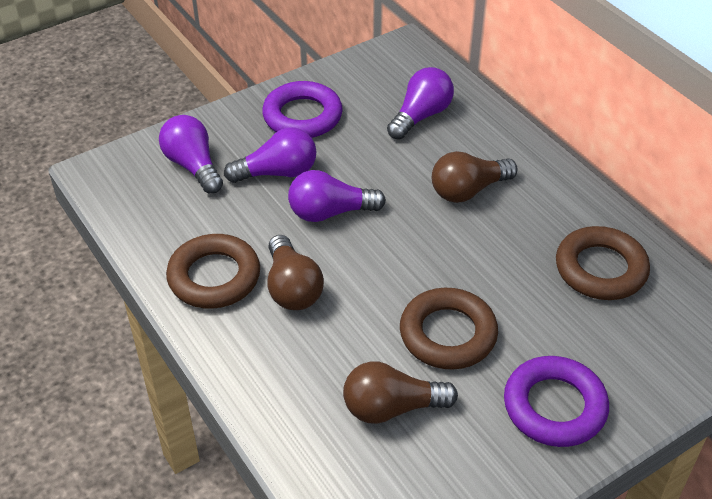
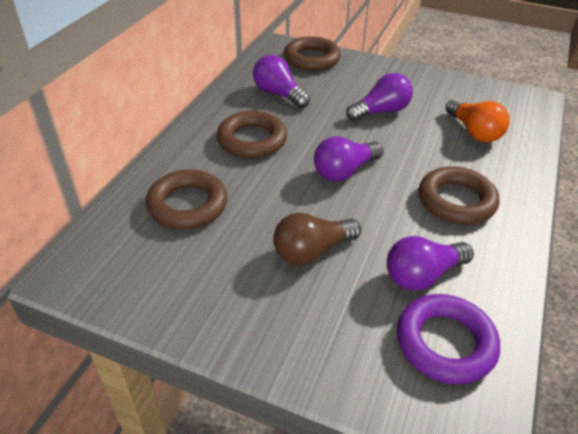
brown light bulb: [268,235,324,310] [343,361,458,424] [432,151,518,203] = 3 -> [273,213,361,265] = 1
brown ring: [166,234,260,309] [400,288,498,370] [556,226,650,300] = 3 -> [146,170,227,230] [217,111,287,159] [284,36,341,71] [419,166,499,225] = 4
orange light bulb: none = 0 -> [446,99,510,142] = 1
purple ring: [262,81,343,138] [504,356,609,447] = 2 -> [397,294,500,385] = 1

